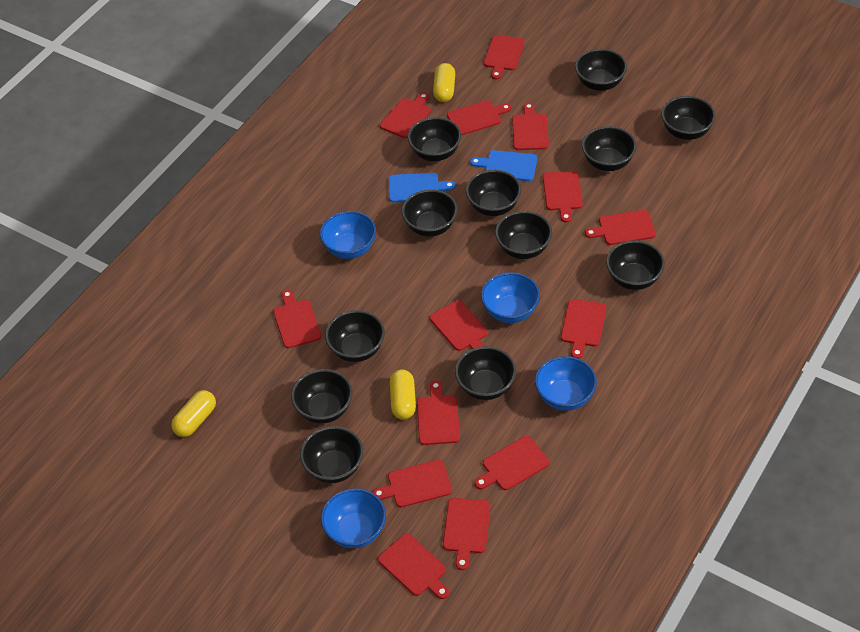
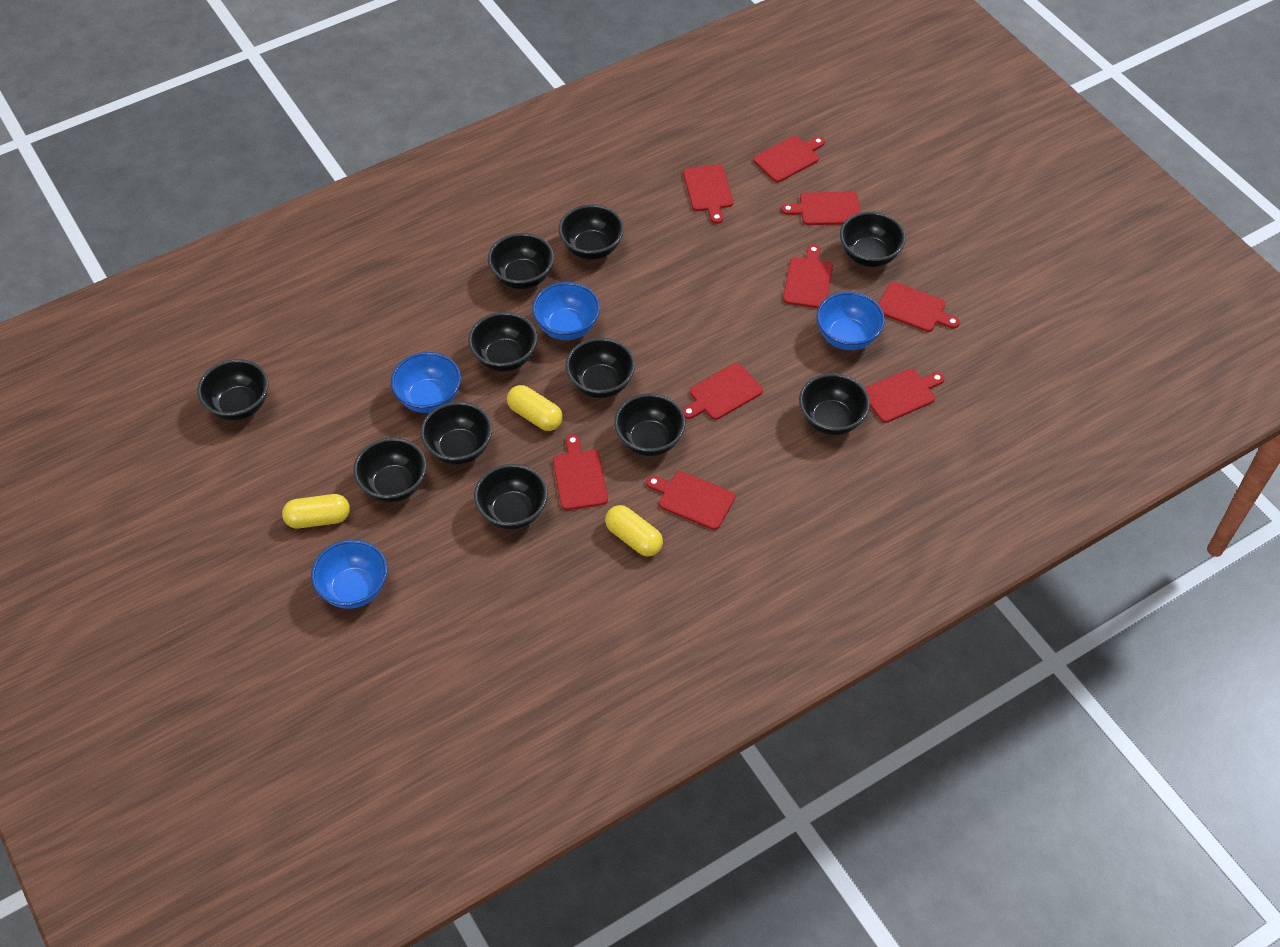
black bowl: [291,369,352,424] [300,426,363,483] [325,310,385,362] [402,189,458,237] [408,117,461,161] [455,346,516,400] [466,170,521,216] [495,211,552,259] [575,49,627,91] [582,126,637,171] [606,240,665,290] [661,96,716,140] = 12 -> [197,359,269,421] [353,438,427,502] [421,402,492,465] [468,312,537,372] [474,464,548,530] [488,233,554,289] [559,204,624,260] [566,338,635,398] [614,393,686,456] [799,373,870,435] [840,211,906,267] = 11
blue cutting board: [389,173,455,202] [470,150,537,181] = 2 -> none = 0
red cutting board: [273,290,321,348] [373,460,452,508] [378,534,449,599] [380,92,431,138] [417,381,460,445] [430,300,488,351] [443,498,490,570] [447,100,512,135] [475,436,550,490] [484,35,525,79] [512,103,549,150] [543,171,583,223] [561,299,606,359] [585,210,656,245] = 14 -> [553,434,608,510] [646,471,735,530] [682,363,763,420] [683,164,733,224] [753,136,825,182] [781,191,860,225] [783,244,833,308] [865,369,944,423] [878,282,960,332] = 9

